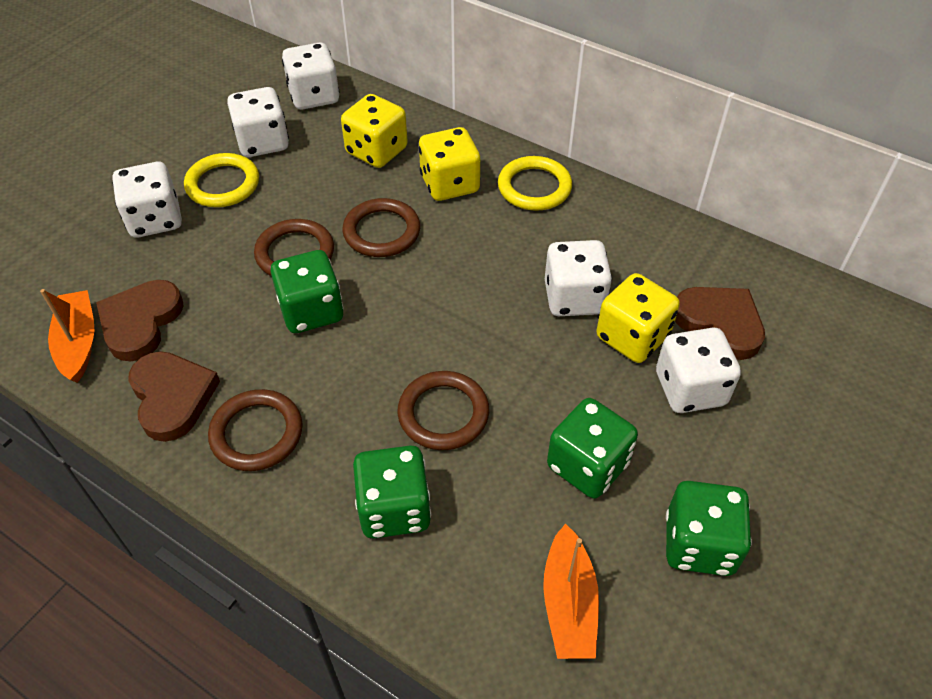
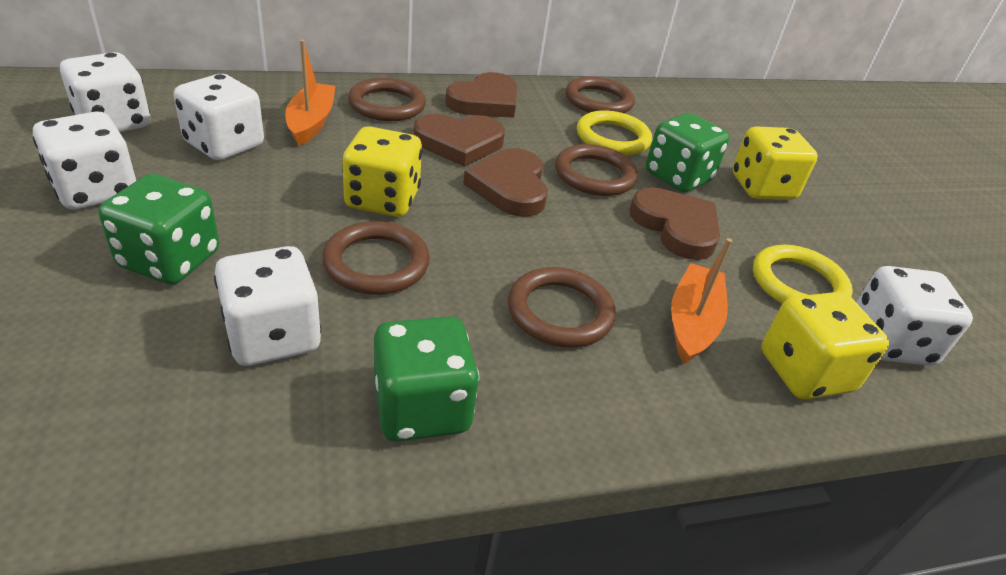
brown heart: [96,280,184,361] [128,351,220,442] [675,287,765,360] = 3 -> [413,114,505,167] [445,72,517,118] [463,148,548,217] [629,187,720,260] = 4
brown ring: [208,389,303,471] [254,219,334,276] [342,198,420,257] [397,371,489,450] = 4 -> [322,221,430,295] [348,78,426,121] [508,267,616,348] [555,144,638,196] [566,76,635,113] = 5
green dice: [271,250,343,333] [353,445,431,539] [547,398,638,499] [666,481,752,576] = 4 -> [99,174,219,284] [374,316,479,442] [646,113,730,192] = 3

